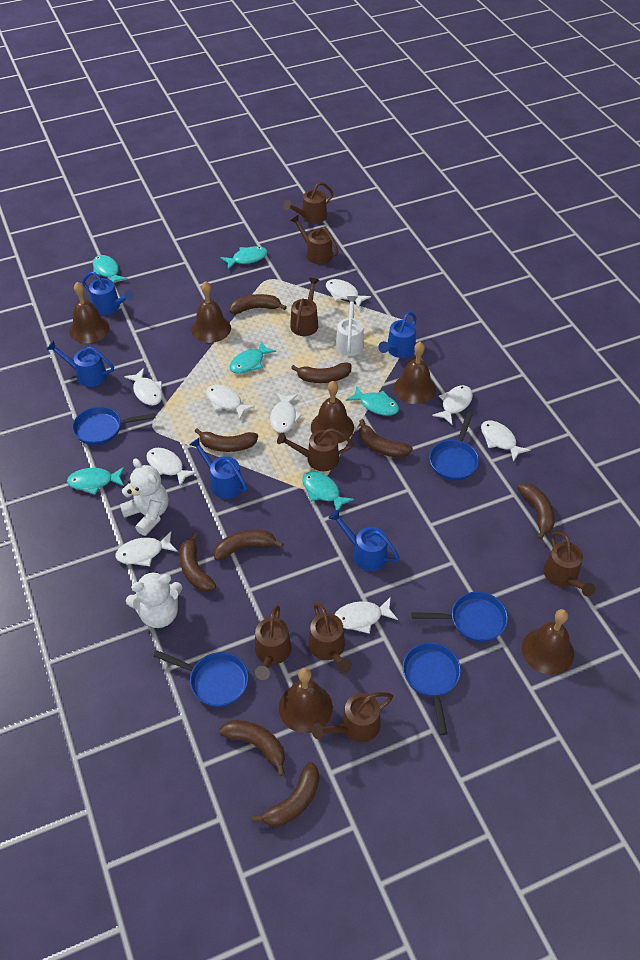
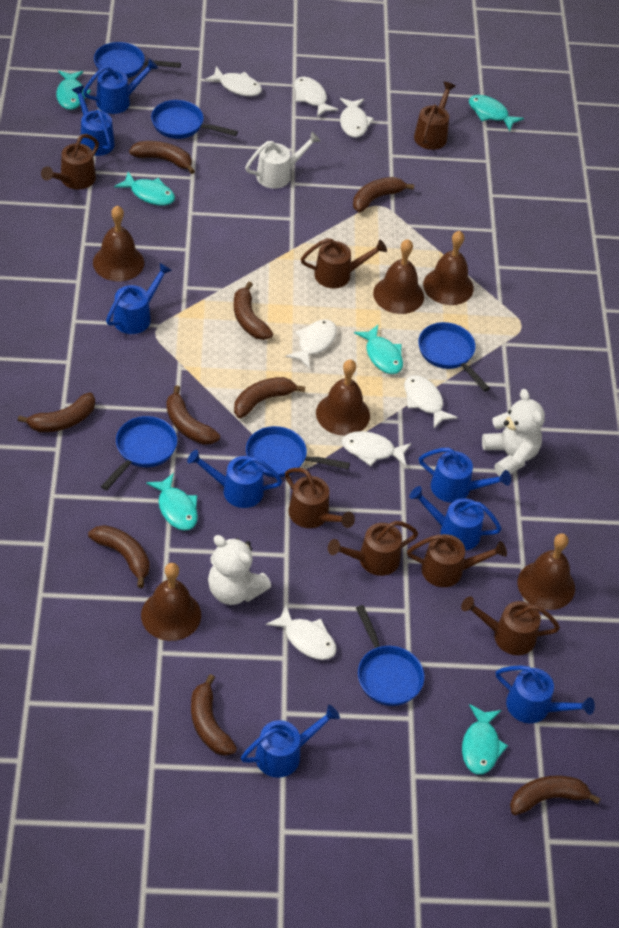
blue pan: [72,407,156,445] [153,650,248,707] [403,643,461,735] [411,592,508,642] [429,413,479,481] = 5 -> [94,42,181,78] [101,416,177,490] [151,100,238,139] [246,426,350,477] [356,605,424,706] [418,322,490,392] = 6
blue watering can: [46,340,114,387] [82,272,134,315] [189,437,248,499] [328,510,400,571] [378,312,417,358] = 5 -> [72,86,115,156] [83,59,158,114] [106,263,172,334] [187,450,282,508] [241,705,340,778] [409,486,502,551] [419,448,511,503] [496,665,595,723] = 8
brown watering can: [255,605,291,680] [277,428,353,471] [283,182,333,224] [290,215,339,264] [290,278,319,336] [308,602,352,673] [312,692,393,742] [543,532,595,597] = 8 -> [41,134,99,189] [285,468,355,528] [301,238,387,288] [328,521,418,576] [407,534,507,587] [414,82,455,150] [461,596,560,655] = 7
white fish: [115,532,178,566] [124,368,162,406] [147,448,197,487] [206,385,255,419] [270,393,302,433] [326,279,371,308] [334,597,398,634] [432,385,473,425] [481,420,530,462] = 9 -> [204,66,262,96] [266,605,336,660] [286,319,337,369] [294,77,339,117] [340,98,374,138] [342,431,411,466] [404,375,458,428] = 7

